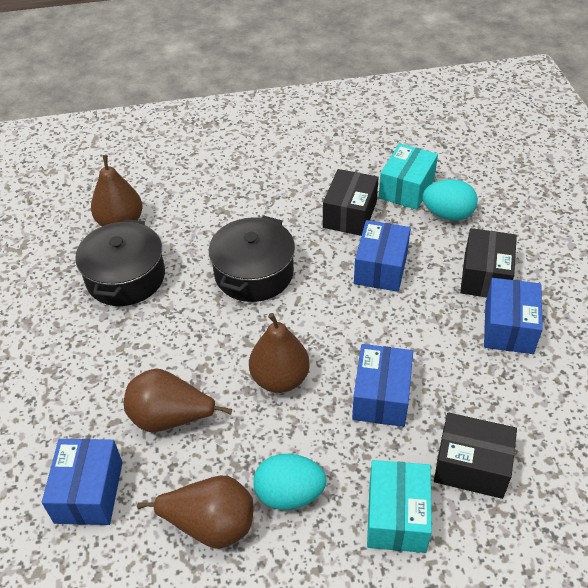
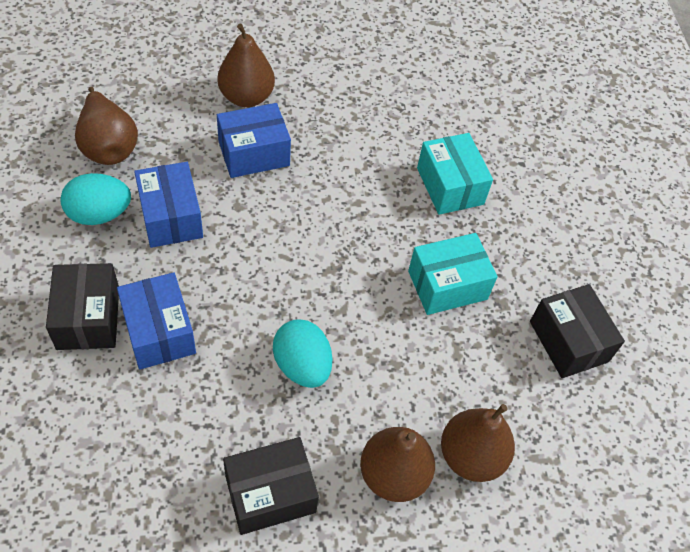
black pot: [75,219,165,306] [209,215,295,302] = 2 -> none = 0
blue box: [42,439,123,525] [352,344,413,427] [354,220,411,292] [484,278,543,354] = 4 -> [117,272,196,370] [134,162,203,248] [217,103,291,178] = 3

